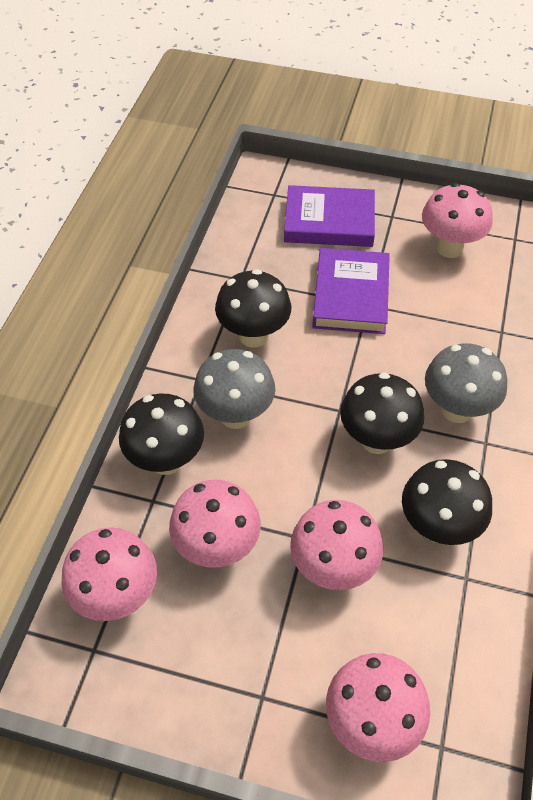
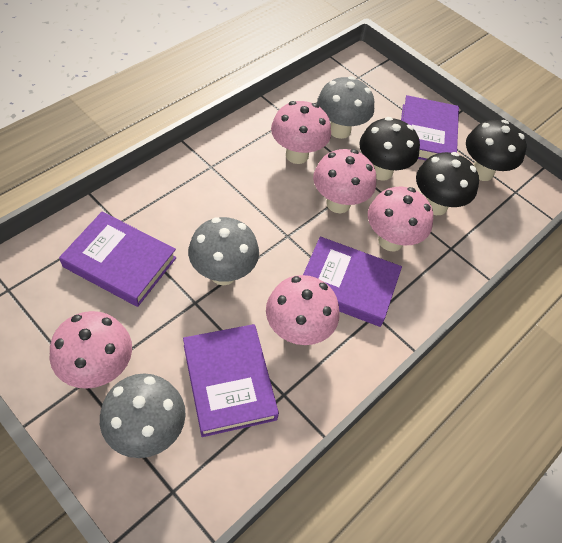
black mushroom: [119,393,204,475] [215,269,291,348] [340,372,424,454] [402,459,492,545] = 4 -> [360,117,420,181] [416,152,479,215] [466,120,527,181] = 3
grey mushroom: [193,349,276,429] [425,343,507,423] = 2 -> [100,373,186,458] [188,217,259,285] [317,76,374,139] = 3
purple book: [284,185,375,247] [312,248,390,334] = 2 -> [59,212,177,307] [183,324,279,437] [303,236,402,327] [401,95,459,160] = 4

